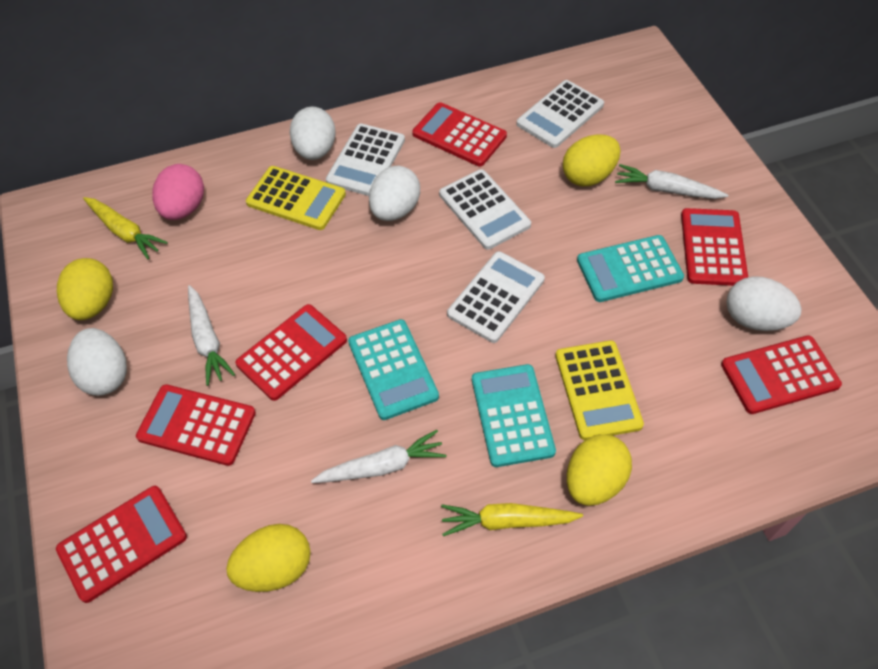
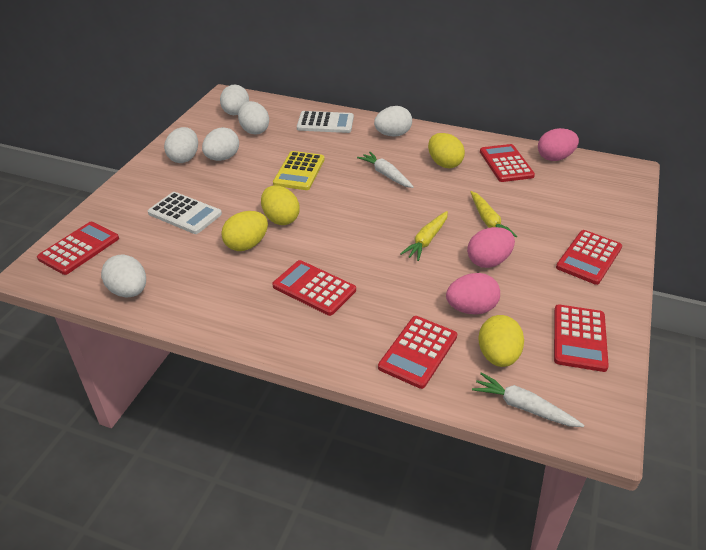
pink egg: [152,164,204,220] = 1 -> [446,273,500,314] [467,227,515,268] [538,128,579,161] = 3
turquoise calculator: [348,319,439,420] [472,364,556,467] [577,235,684,302] = 3 -> none = 0
white calculator: [326,124,405,196] [439,169,531,250] [447,251,545,343] [516,80,604,148] = 4 -> [148,192,222,234] [297,111,354,133] = 2
white carrot: [188,285,235,386] [311,430,446,483] [615,164,728,199] = 3 -> [357,152,414,188] [472,373,584,427] = 2
white egg: [67,328,127,396] [289,106,336,160] [369,166,420,221] [726,276,802,331] = 4 -> [101,255,146,298] [164,127,198,163] [202,127,239,161] [220,85,249,115] [238,101,269,135] [374,106,412,137] = 6
yellow calculator: [246,166,346,230] [555,340,644,440] = 2 -> [273,151,325,190] = 1

